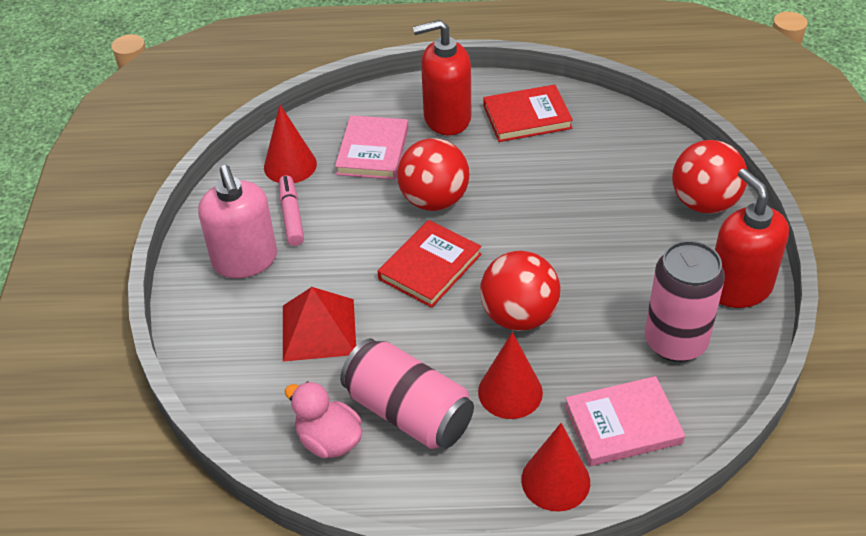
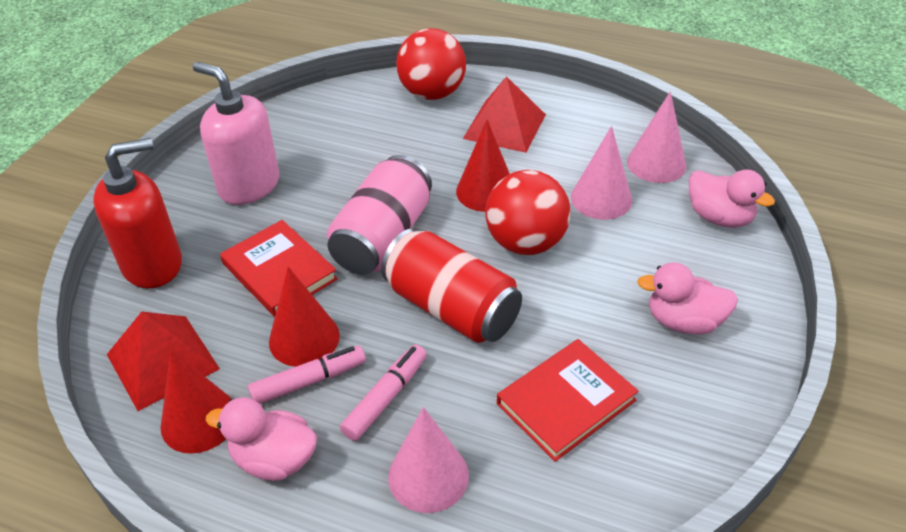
pink book: [335,115,408,180] [565,376,685,466] = 2 -> none = 0
pink can: [340,338,474,449] [645,240,725,362] = 2 -> [327,155,432,275] = 1
pink cone: none = 0 -> [388,407,469,513] [571,126,632,220] [627,92,686,183] = 3
pink duck: [285,381,362,459] = 1 -> [206,397,317,481] [637,263,738,335] [689,169,775,228] = 3
pink marker: [279,175,304,246] = 1 -> [248,346,366,404] [340,344,427,441] = 2
red ball: [397,138,470,211] [480,251,560,331] [672,140,747,213] = 3 -> [396,28,466,100] [485,170,570,255] = 2
red can: none = 0 -> [381,229,522,343] = 1
red pyramid: [283,287,356,362] = 1 -> [107,312,220,411] [463,76,546,153] = 2
red soap dispenser: [413,20,471,135] [715,168,789,308] = 2 -> [93,138,182,288] = 1

